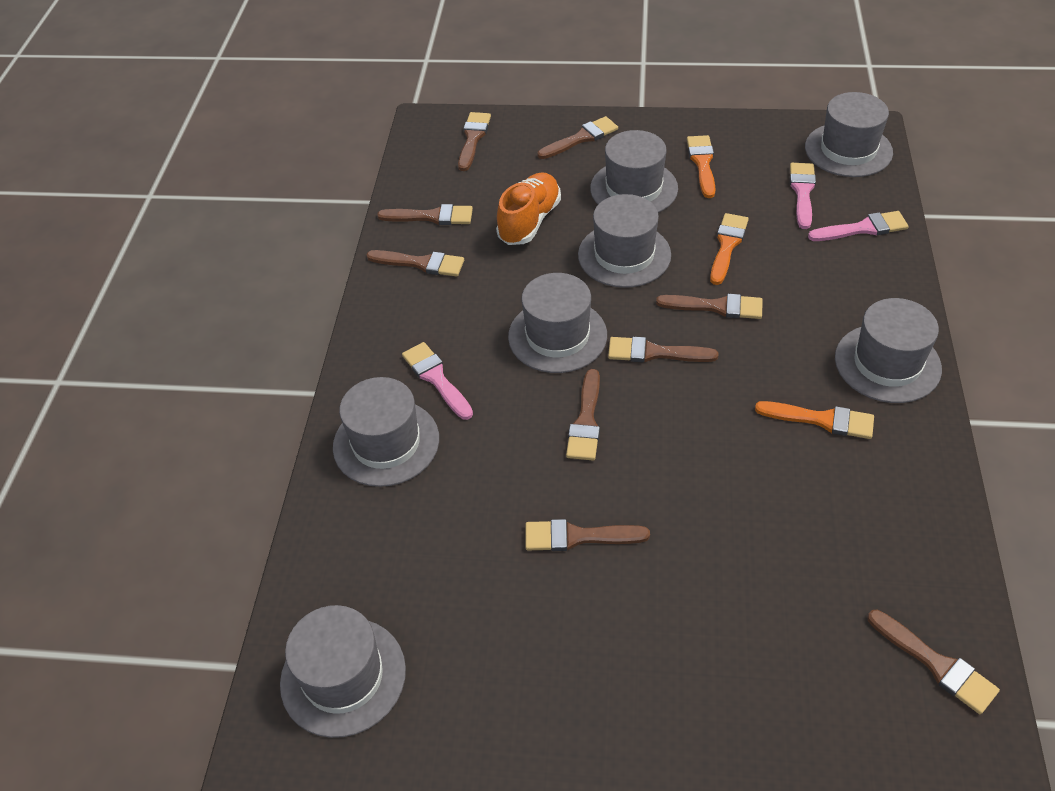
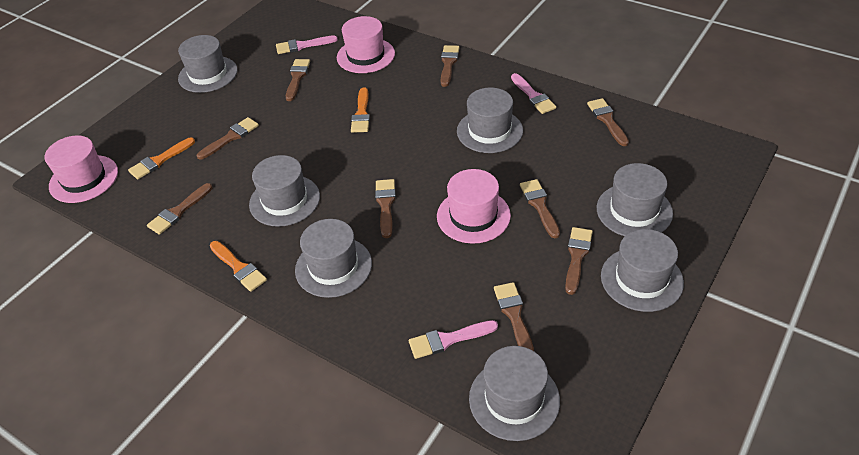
orange shoe: [496,172,561,245] = 1 -> none = 0
pink hat: none = 0 -> [44,136,118,203] [337,16,395,73] [437,169,511,244] = 3

